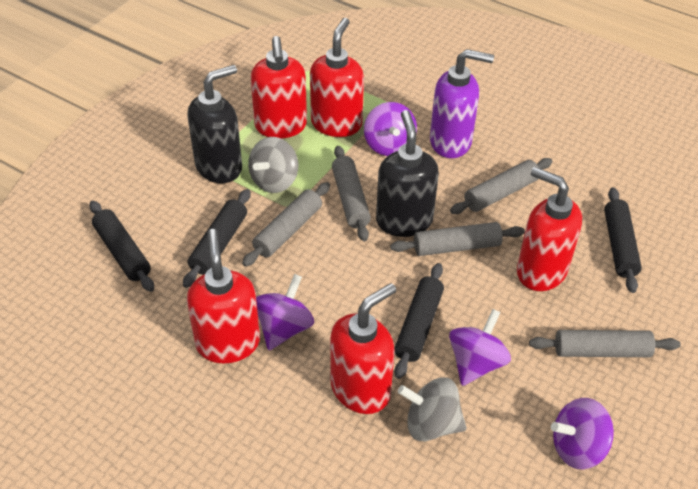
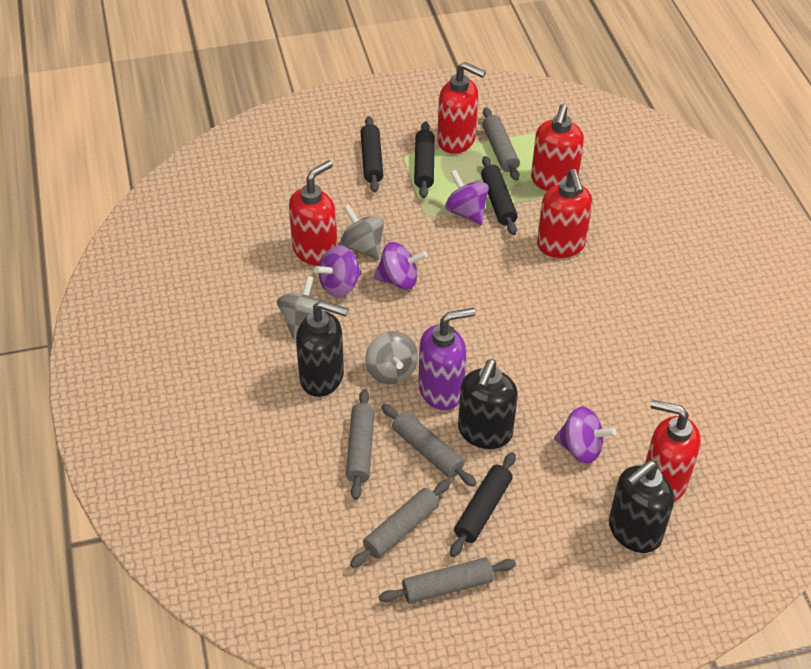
black soap dispenser: [187,65,242,183] [376,110,439,237] = 2 -> [296,300,348,397] [458,359,518,449] [609,460,674,553] = 3
grey spinning top: [248,137,298,193] [398,377,467,441] = 2 -> [277,276,328,340] [340,205,384,260] [365,331,418,384] = 3

